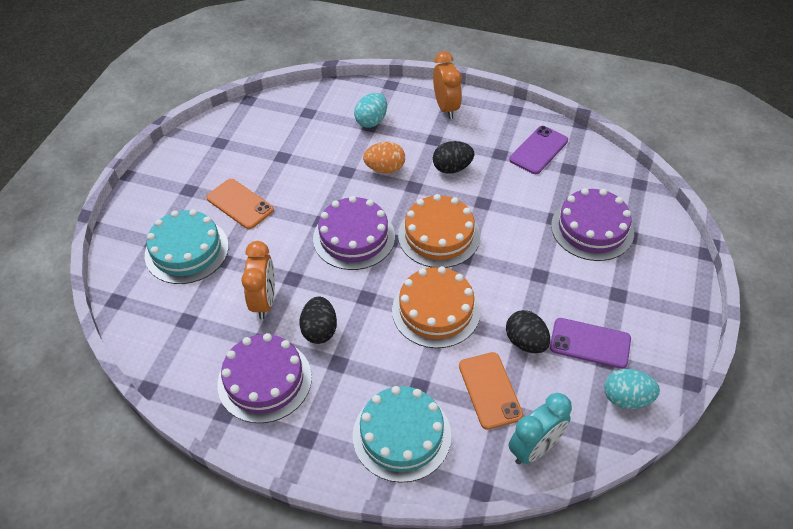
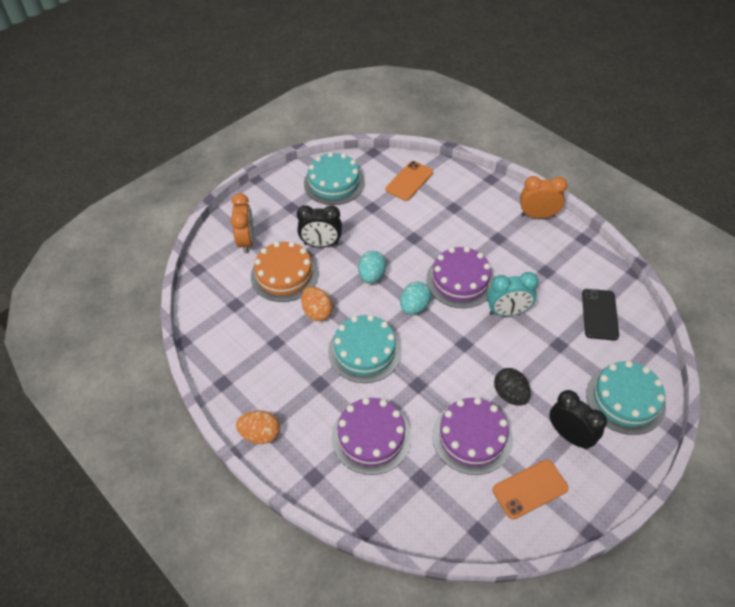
black clock: none = 0 -> [297,205,342,248] [549,390,607,449] = 2
black egg: [299,296,337,344] [433,141,474,174] [506,310,550,353] = 3 -> [494,368,531,406] = 1
black phone: none = 0 -> [582,289,619,340] = 1
orange cake: [392,266,481,348] [398,194,480,268] = 2 -> [251,242,319,302] = 1
orange egg: [363,142,405,173] = 1 -> [236,411,280,444] [301,287,333,321] = 2
purple phone: [509,126,568,174] [550,318,631,369] = 2 -> none = 0
turquoise cake: [145,209,229,284] [353,386,451,483] = 2 -> [304,152,365,205] [328,315,402,383] [586,361,666,435] = 3

